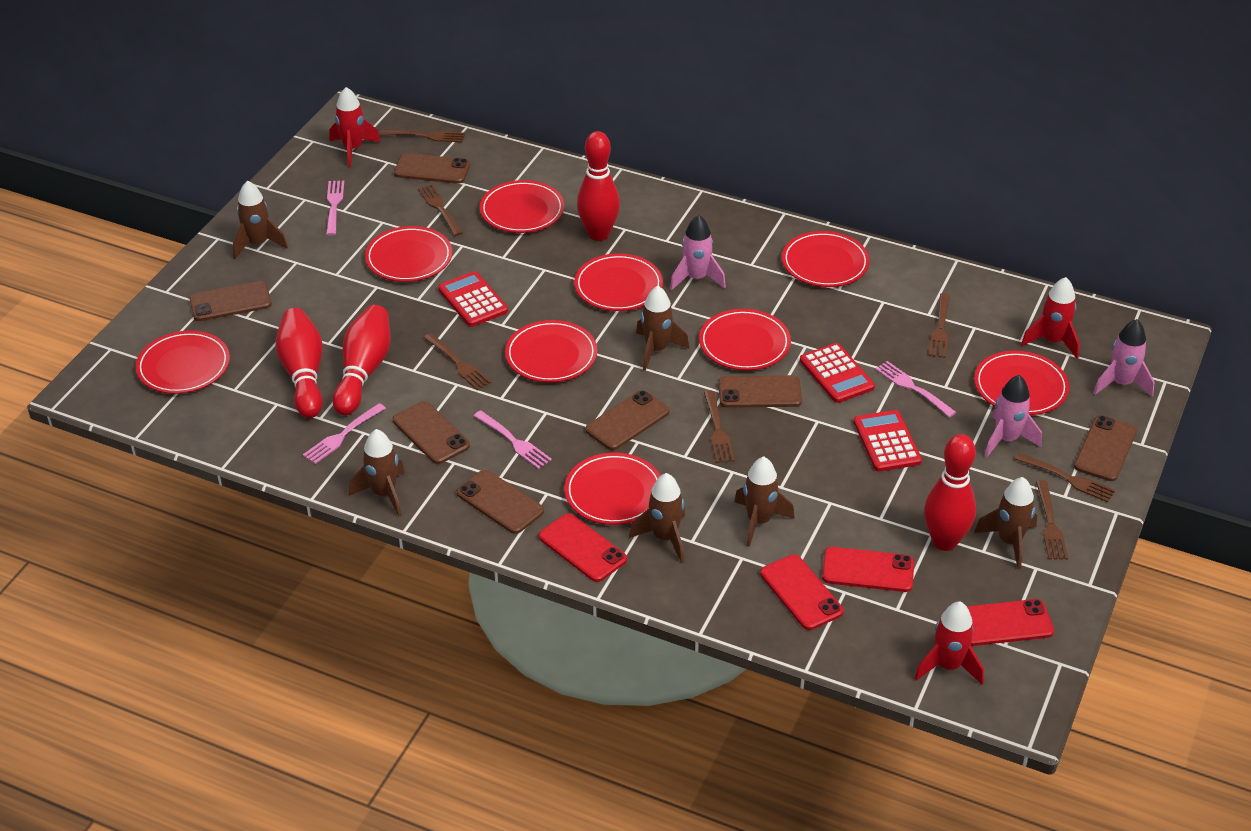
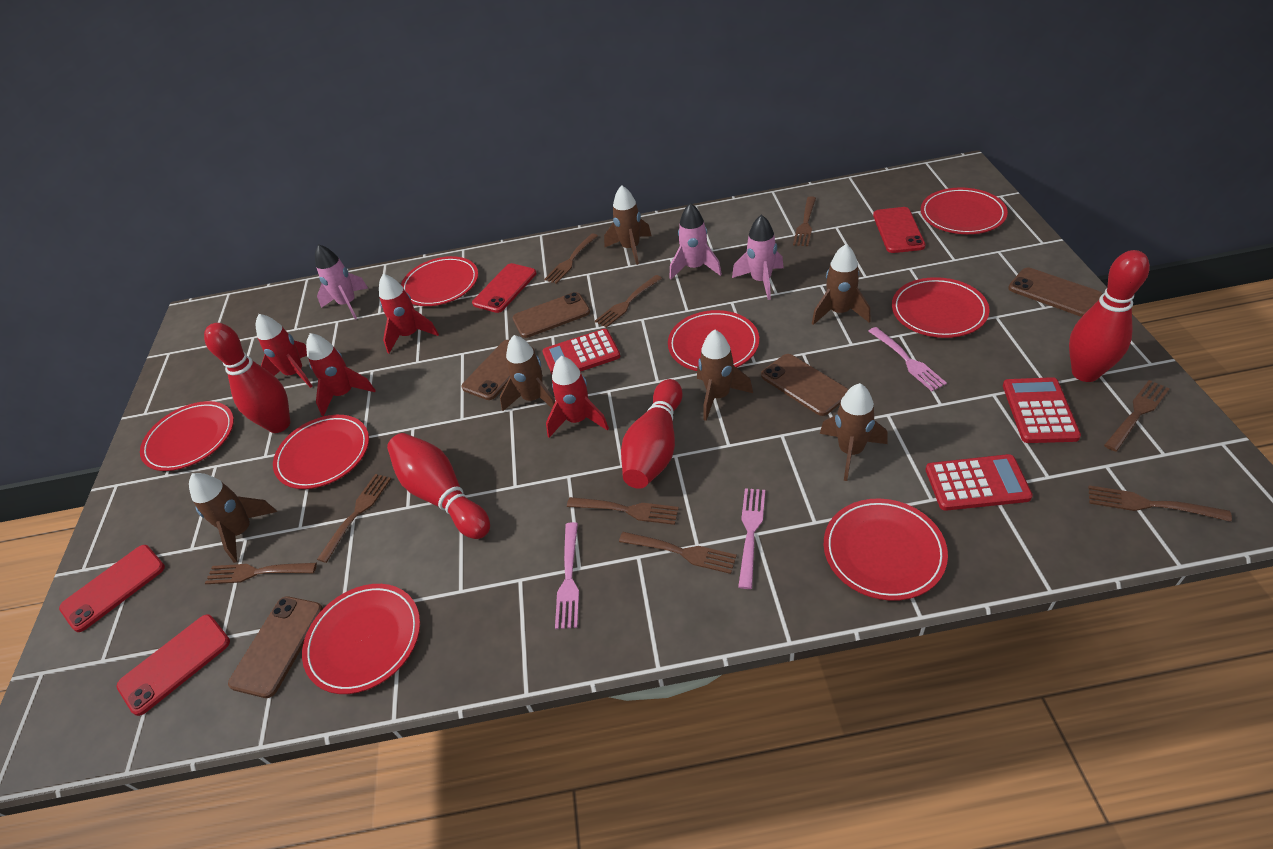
brown fork: [380,129,465,143] [418,184,463,236] [424,333,492,390] [704,391,735,463] [928,293,950,358] [1015,453,1115,502] [1036,480,1068,560] = 7 -> [205,563,317,584] [317,474,391,563] [544,233,598,284] [567,497,679,525] [595,275,662,328] [619,532,737,574] [793,196,816,246] [1088,485,1232,522] [1104,380,1170,452] = 9
brown phone: [189,281,272,321] [393,401,470,464] [394,153,470,184] [457,470,544,534] [585,390,669,450] [718,375,802,408] [1074,415,1137,481] = 7 -> [228,596,323,698] [461,340,535,400] [512,292,590,338] [761,354,849,416] [1008,268,1102,317] = 5
pink fork: [303,403,386,464] [326,181,344,236] [474,410,552,469] [875,361,957,418] = 4 -> [555,522,579,629] [738,488,765,589] [868,327,947,391] = 3
red plate: [136,331,230,394] [365,226,452,282] [480,180,564,233] [505,320,597,383] [565,453,661,525] [574,253,663,311] [699,309,791,370] [782,231,870,287] [974,351,1069,415] = 9 -> [140,401,234,471] [273,415,369,489] [302,584,420,694] [401,256,478,306] [668,310,759,371] [824,498,948,601] [892,277,990,338] [921,187,1008,234] = 8
red rocket: [330,87,381,167] [914,602,984,685] [1021,277,1080,359] = 3 -> [256,314,312,388] [306,333,376,416] [379,274,439,354] [546,356,609,438] = 4

